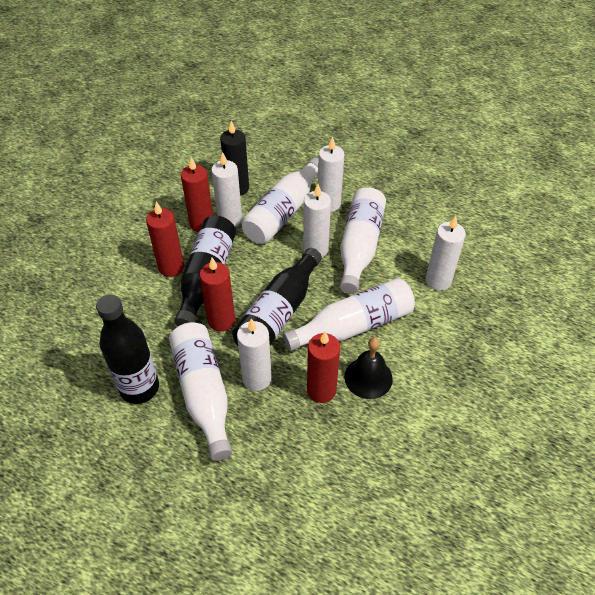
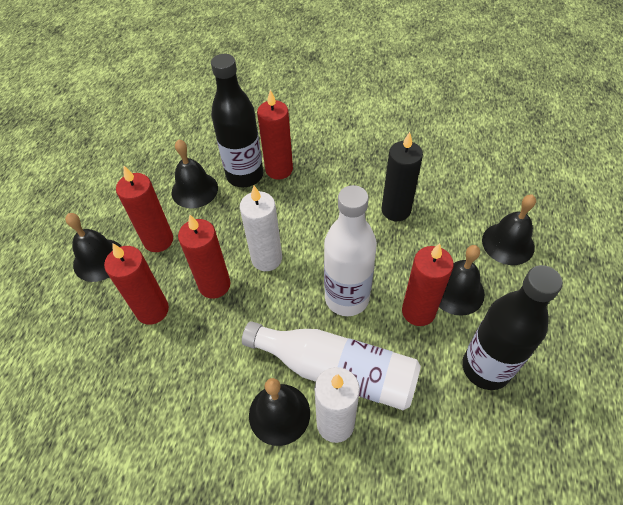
black bell: [344,338,393,399] = 1 -> [65,213,122,282] [172,139,218,208] [249,378,310,446] [439,245,485,316] [482,195,536,265] = 5
black bottle: [96,294,159,404] [174,216,236,326] [232,248,322,346] = 3 -> [211,54,263,187] [462,265,563,390] = 2
red candle: [146,202,184,277] [181,157,213,232] [200,258,235,331] [307,332,340,403] = 4 -> [104,243,169,325] [116,166,173,252] [178,215,230,299] [257,90,293,179] [402,243,454,326] = 5
white bottle: [169,322,232,461] [241,157,319,244] [283,278,415,351] [339,187,386,294] = 4 -> [242,321,421,410] [324,185,377,316] = 2
white candle: [211,152,242,226] [237,318,272,391] [303,184,331,258] [318,136,344,212] [426,216,466,291] = 5 -> [240,186,282,271] [314,367,360,443] = 2

